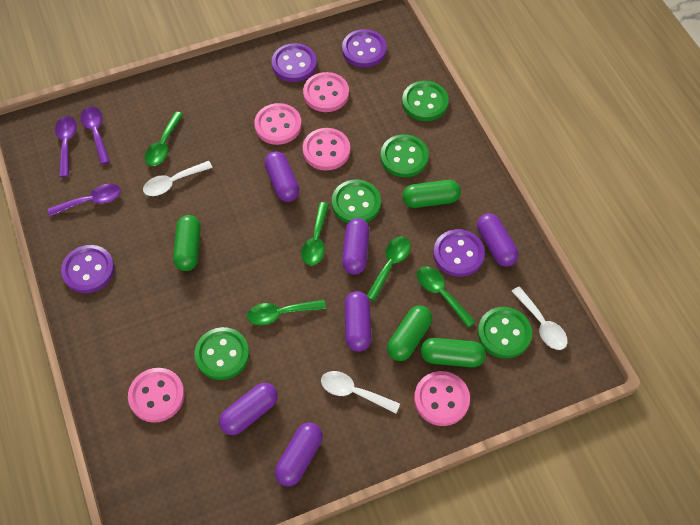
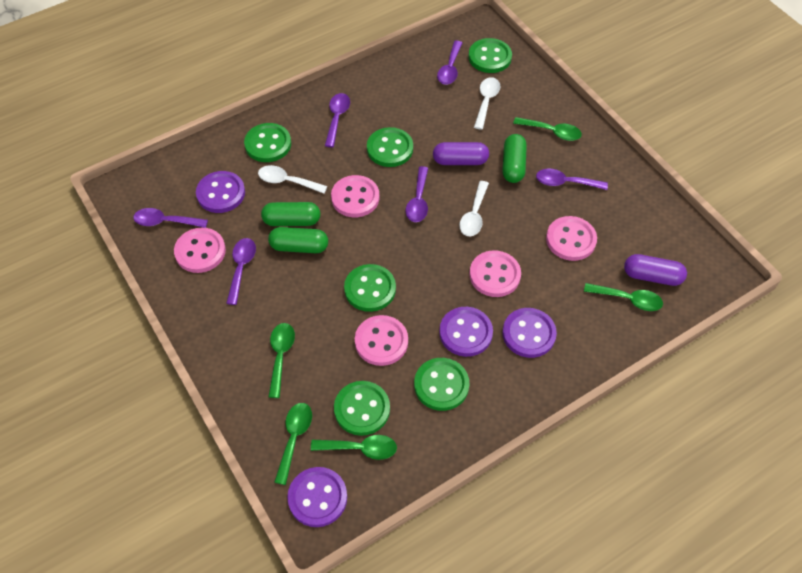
green button: [194,327,249,380] [332,180,381,223] [381,134,429,177] [402,81,449,121] [478,307,532,358] = 5 -> [244,123,291,162] [334,381,390,436] [344,264,396,312] [367,127,413,167] [414,358,469,411] [468,38,512,73] = 6
green capsule: [173,215,201,271] [387,305,432,361] [402,180,461,208] [421,338,486,367] = 4 -> [261,202,320,226] [268,227,328,253] [502,134,527,183] = 3
purple capsule: [219,383,278,435] [264,151,300,202] [275,423,323,486] [342,218,370,275] [344,291,372,352] [477,213,519,267] = 6 -> [433,142,489,165] [624,254,687,286] = 2
purple spoon: [48,184,121,216] [55,116,77,177] [80,106,110,164] = 3 -> [133,208,208,228] [226,238,256,305] [325,93,350,147] [406,166,428,222] [437,41,462,85] [536,169,608,190] = 6

